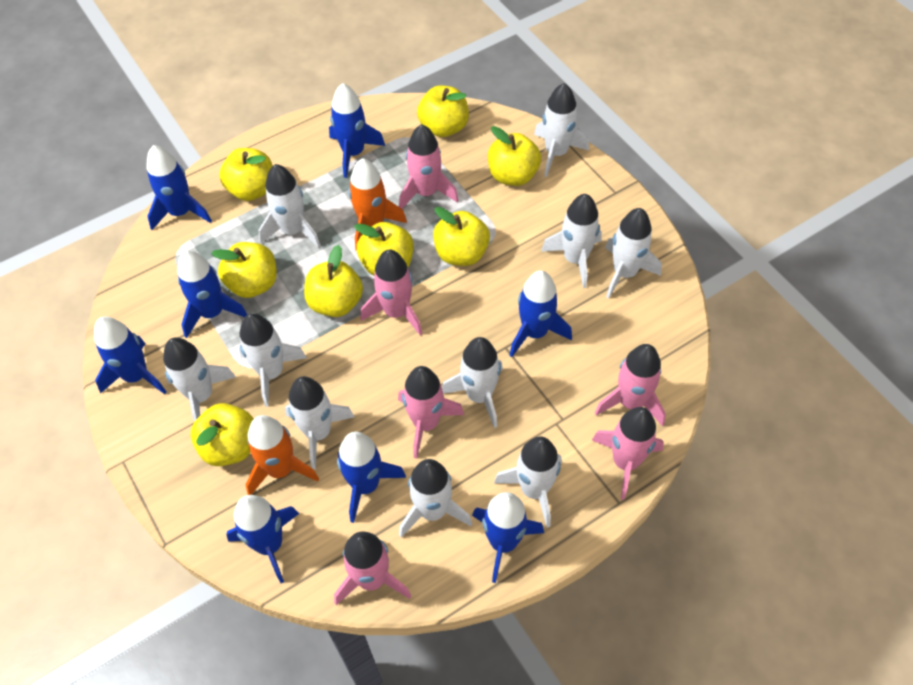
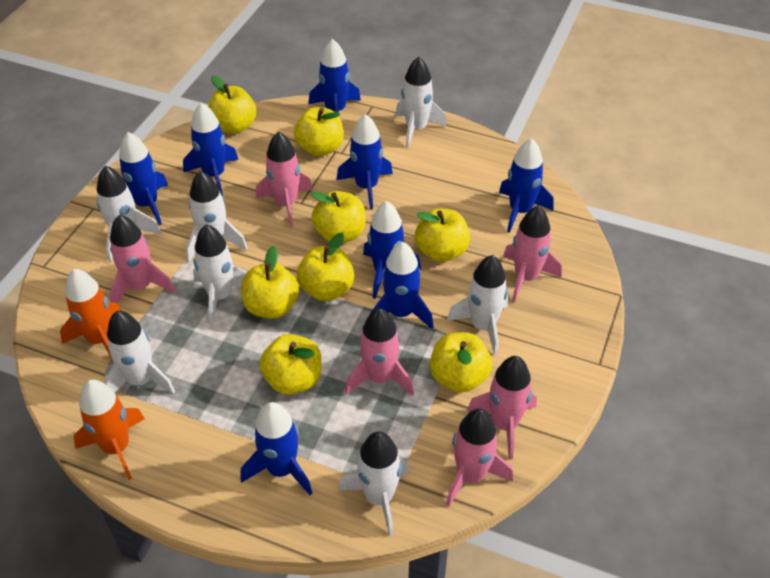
white rocket: [163,337,236,422] [239,313,307,407] [259,164,321,247] [285,376,354,469] [399,459,472,537] [442,337,503,428] [494,436,562,528] [534,83,589,177] [541,194,602,288] [605,208,662,299] = 10 -> [97,166,161,262] [104,311,175,394] [186,171,248,262] [193,224,247,324] [338,431,409,536] [396,57,446,148] [447,255,508,355] = 7

